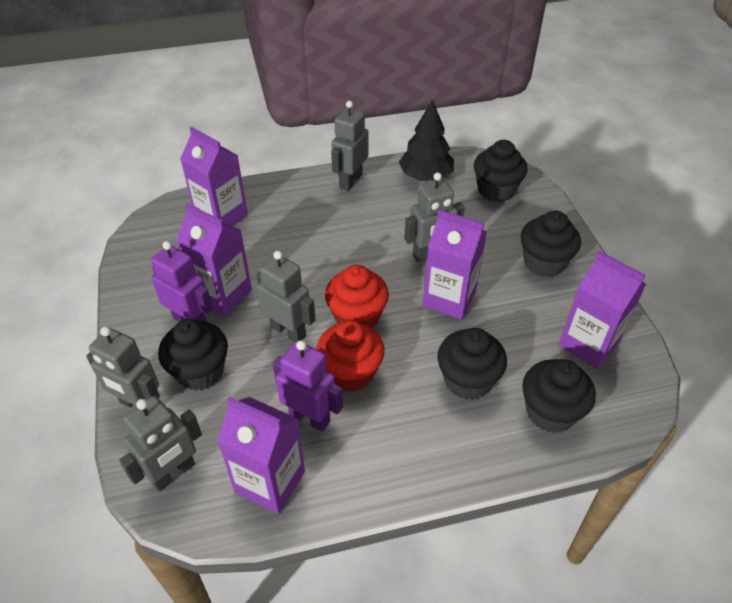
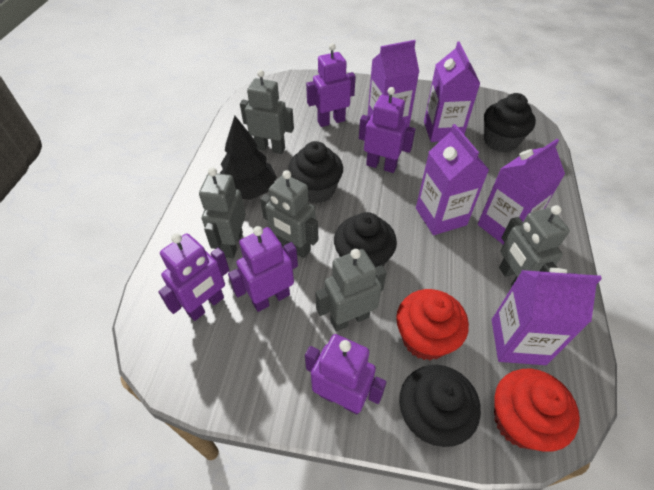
black cupcake: [158,319,228,391] [437,328,507,400] [474,140,527,202] [521,211,581,277] [522,359,596,433] = 5 -> [288,141,343,204] [334,212,397,267] [399,365,481,447] [484,93,536,152] = 4
purple robot: [151,241,213,322] [273,340,343,432] = 2 -> [158,233,230,321] [228,226,298,312] [305,334,386,415] [306,43,356,127] [359,87,415,173] = 5

